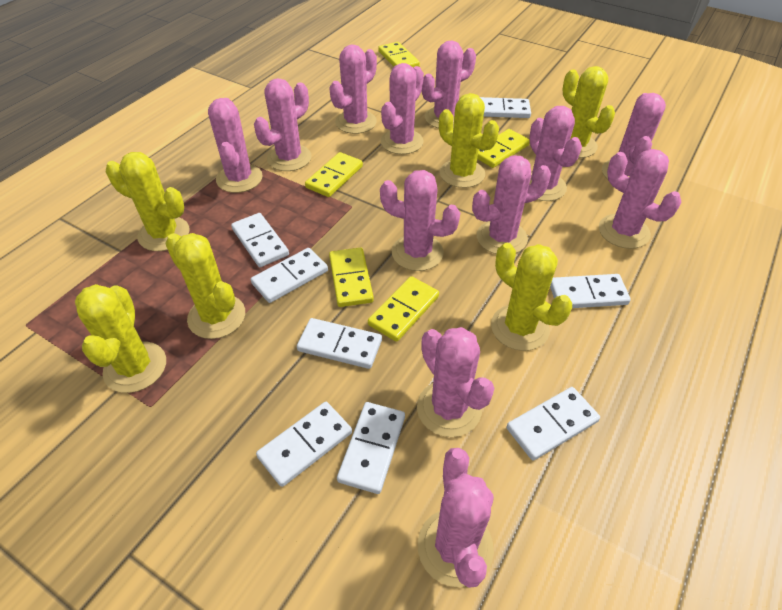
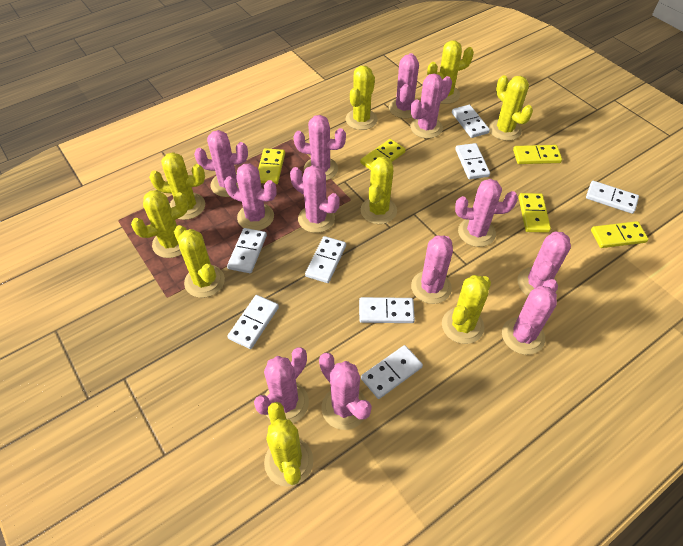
yellow cactus: [75,284,166,393] [106,152,190,251] [165,233,245,339] [439,93,499,188] [491,243,572,351] [563,66,615,158] = 6 -> [131,190,188,258] [149,152,205,220] [174,225,225,298] [264,402,313,487] [346,66,378,130] [361,157,397,224] [427,40,474,104] [442,275,491,344] [489,75,533,141] = 9

